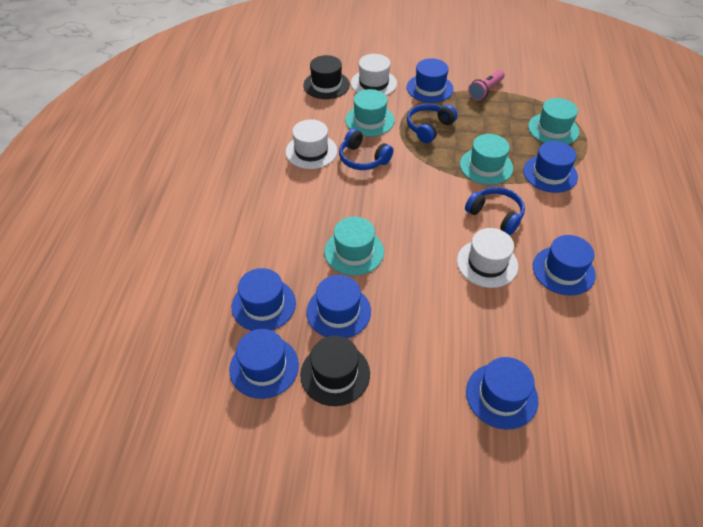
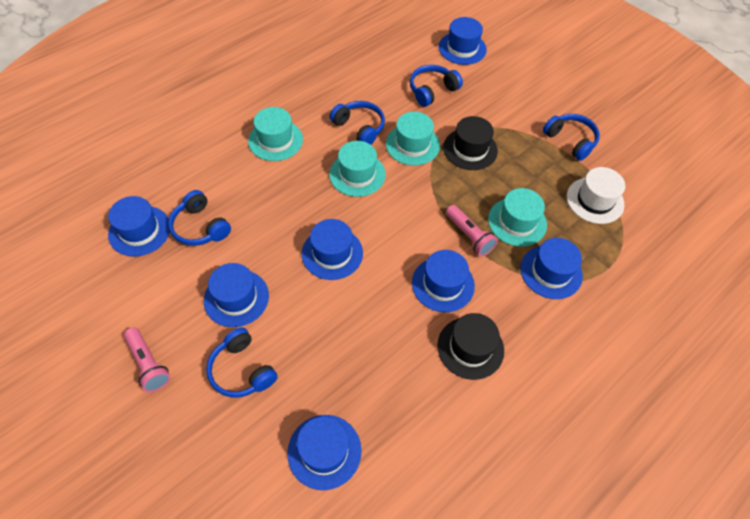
blue headphones: [339,128,393,170] [407,104,458,143] [465,187,525,235] = 3 -> [168,190,231,246] [206,327,278,398] [330,101,385,145] [410,65,463,107] [543,114,600,161] = 5
pink flashlight: [468,70,505,100] = 1 -> [124,327,170,392] [446,205,498,256] = 2
white hat: [286,119,337,169] [351,54,397,96] [457,228,518,288] = 3 -> [567,167,625,224] = 1

